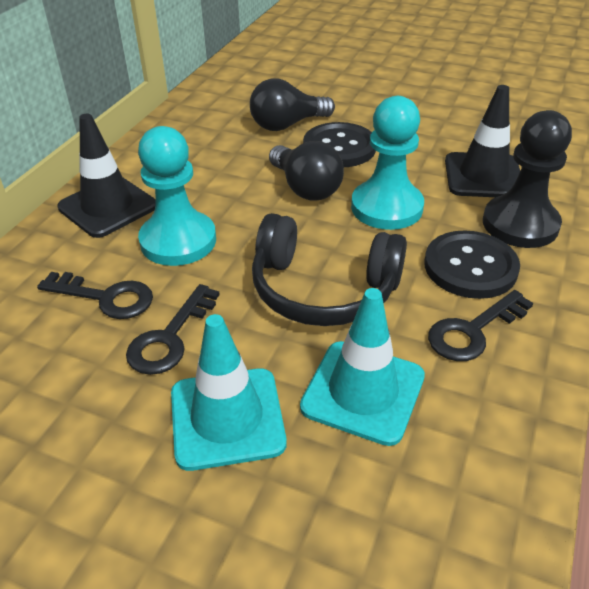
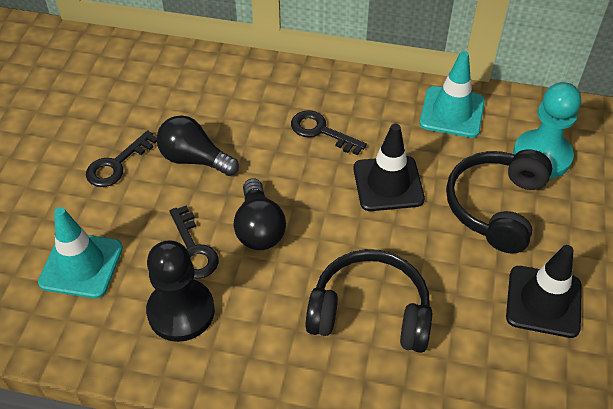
black button: [303,122,376,167] [425,230,520,299] = 2 -> none = 0
black headphones: [252,213,407,326] = 1 -> [306,249,432,353] [446,149,552,254] = 2
turquoise pawn: [138,126,216,266] [351,96,424,230] = 2 -> [513,82,581,179] = 1

